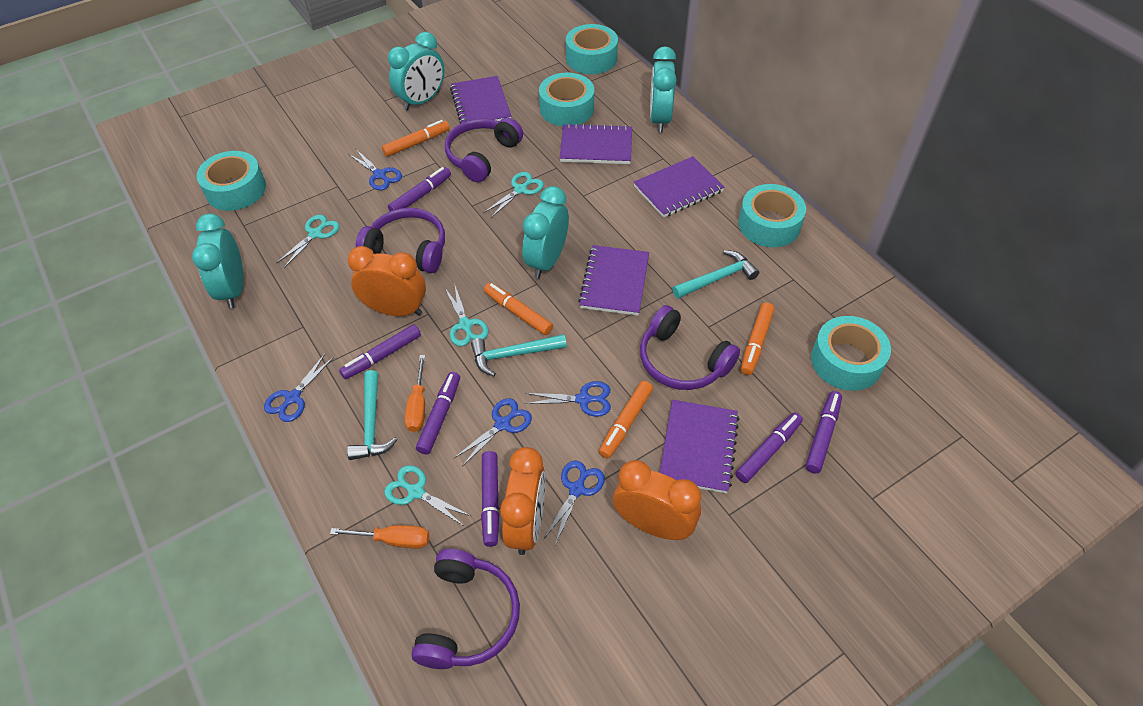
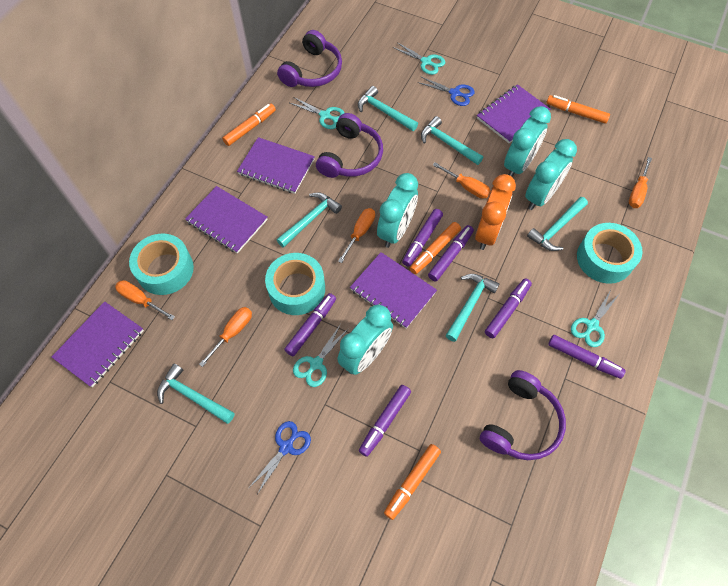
blue scissors: [264,354,334,422] [348,149,402,190] [454,398,532,465] [525,381,611,417] [543,461,605,545] = 5 -> [250,421,311,494] [417,76,475,106] = 2
orange clock: [348,246,426,316] [500,447,546,555] [613,460,701,540] = 3 -> [475,174,516,250] = 1
orange screwdriver: [330,525,429,548] [405,355,425,432] = 2 -> [115,280,175,320] [199,307,252,367] [338,208,375,263] [433,162,491,199] [629,157,652,208] = 5
purple headphones: [356,208,445,273] [411,549,520,669] [445,118,523,182] [640,305,740,390] = 4 -> [277,30,342,87] [316,113,383,178] [480,370,566,460] = 3
turquoise hammer: [347,370,398,460] [471,334,567,376] [672,250,759,299] = 3 -> [157,364,235,424] [277,193,342,248] [358,86,418,131] [421,116,483,165] [446,274,499,342] [527,197,588,251] = 6
turquoise tape: [197,151,266,211] [539,73,594,126] [566,24,618,74] [738,184,806,247] [811,316,891,391] = 5 -> [129,234,194,295] [265,253,325,315] [577,223,643,284] = 3

